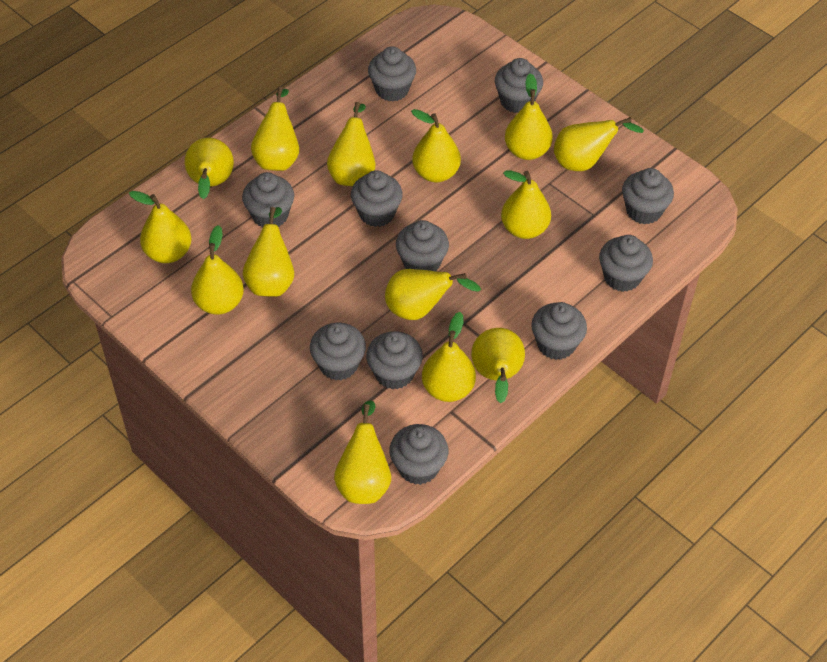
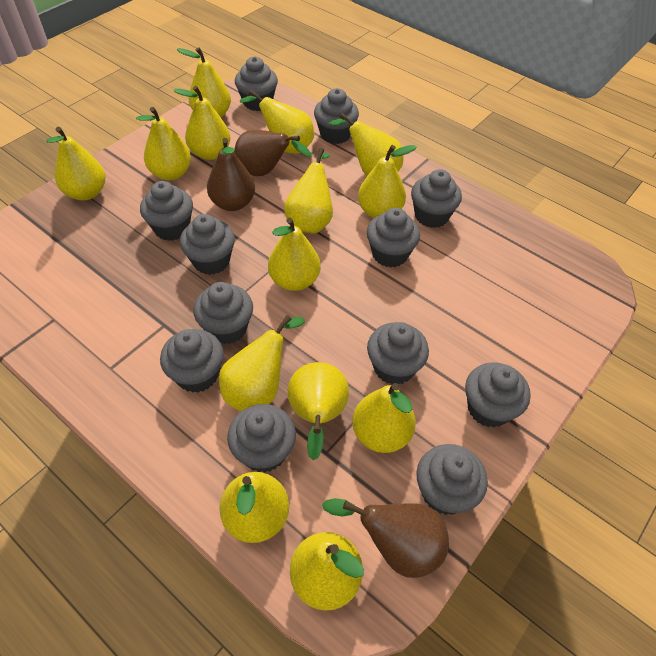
brown pear: none = 0 -> [207,138,255,211] [234,130,311,176] [322,498,449,578] = 3
grey cupcake: [242,172,294,228] [310,322,366,380] [351,170,403,227] [366,331,423,390] [368,46,416,102] [389,424,448,485] [396,220,449,272] [495,58,543,113] [531,302,587,360] [599,235,653,292] [622,168,674,224] = 11 -> [140,181,193,241] [160,329,224,393] [180,214,235,275] [193,282,253,344] [227,404,296,473] [235,57,278,111] [314,88,359,144] [367,208,420,268] [367,322,429,384] [411,169,462,228] [416,444,488,515] [465,362,531,428] = 12

